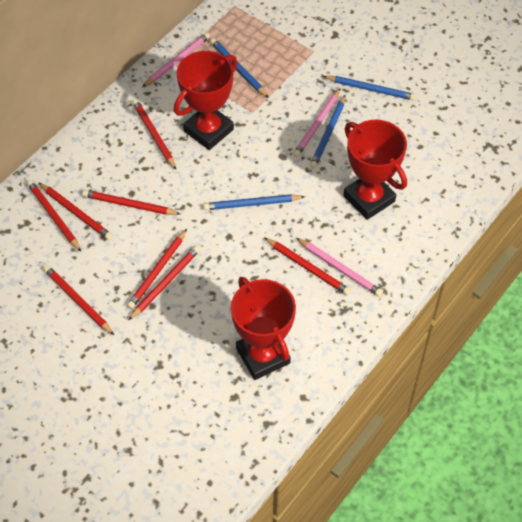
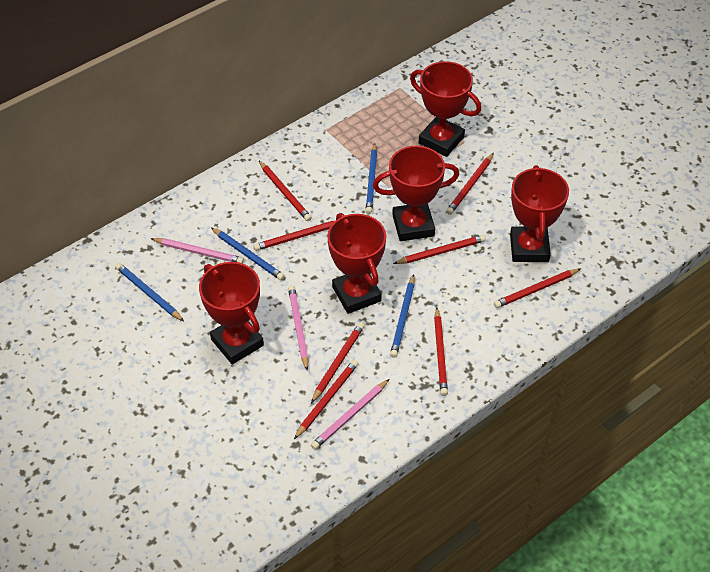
red trophy: [174,51,237,150] [231,277,296,380] [343,120,407,220] = 3 -> [199,262,264,364] [327,213,386,314] [373,146,459,241] [410,61,481,157] [510,165,569,262] = 5

